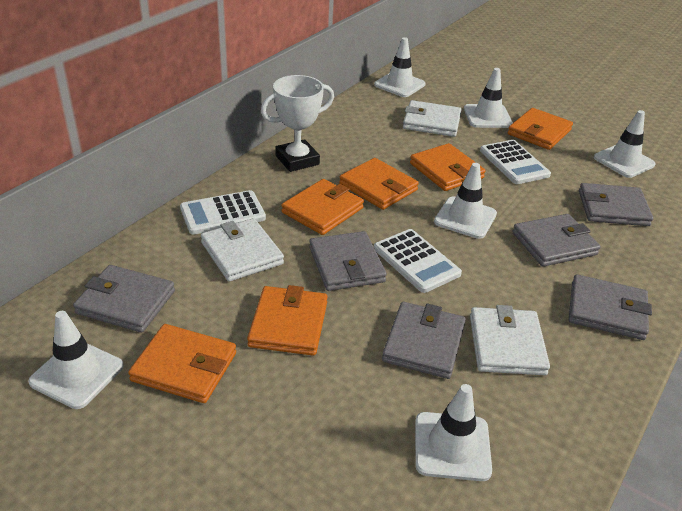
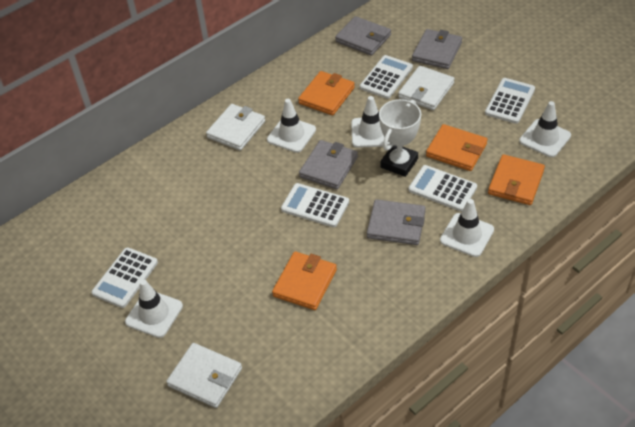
grey wallet: [73,265,175,333] [309,231,387,291] [382,302,466,379] [512,214,601,267] [569,274,652,340] [579,183,653,226] = 6 -> [299,140,358,189] [335,16,391,56] [367,199,426,245] [412,29,462,69] = 4
orange wallet: [128,324,236,403] [247,285,328,356] [281,179,364,235] [339,158,419,210] [410,143,485,191] [508,108,573,150] = 6 -> [272,251,337,310] [298,71,355,115] [426,124,487,171] [488,154,545,205] = 4
white calculator: [180,190,266,235] [374,229,462,293] [480,140,551,184] = 3 -> [91,247,158,308] [281,183,349,227] [360,55,413,99] [408,165,477,211] [485,78,535,124] = 5
white traffic cone: [28,311,124,409] [374,37,426,97] [415,384,492,481] [434,163,497,239] [464,68,513,128] [594,110,656,178] = 6 -> [125,280,183,338] [267,99,316,153] [351,96,390,148] [440,199,494,257] [519,101,571,157] = 5

